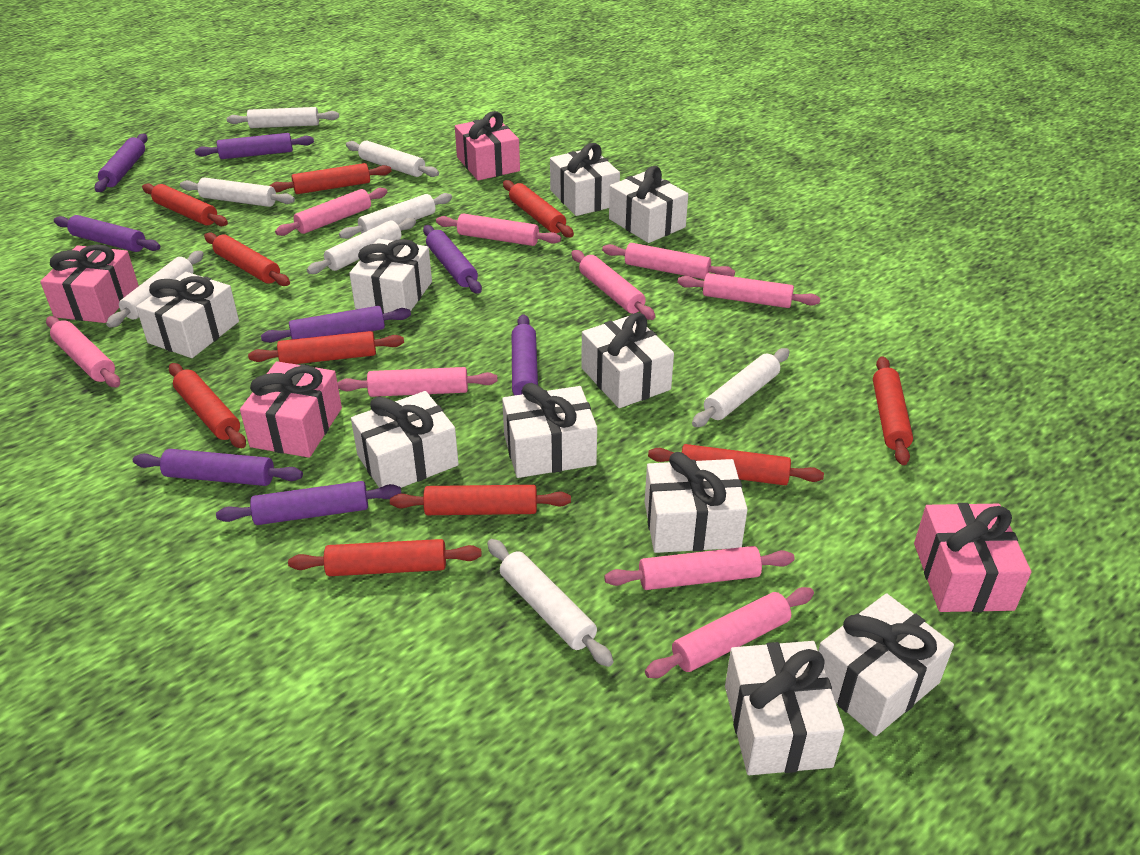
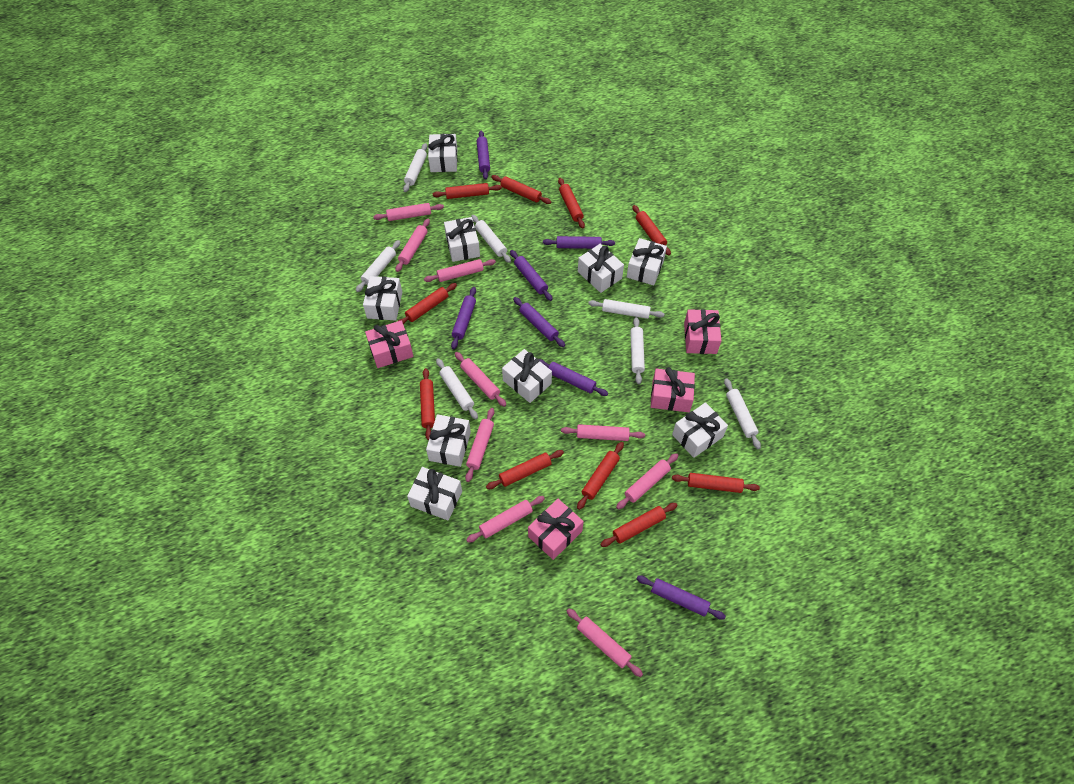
purple rolling pin: [54,215,161,252] [95,134,148,192] [133,449,303,486] [195,133,314,159] [216,481,401,525] [261,306,411,343] [423,225,482,294] [512,314,538,395] = 8 -> [451,287,476,349] [477,131,490,180] [510,250,553,301] [513,297,565,347] [539,359,608,396] [543,236,615,249] [636,575,726,620] = 7
white gift: [136,272,239,358] [349,239,432,314] [351,391,459,488] [502,383,597,478] [550,143,620,216] [581,313,674,408] [609,166,688,243] [645,452,748,553] [725,641,845,775] [818,593,954,736] = 10 -> [363,276,402,321] [407,467,462,520] [426,414,471,467] [428,134,458,172] [444,217,480,262] [502,349,552,403] [578,244,624,293] [627,238,667,285] [672,402,728,458] = 9
white rolling pin: [106,251,203,328] [180,177,295,207] [227,107,339,128] [307,218,416,274] [339,193,452,239] [346,141,439,177] [487,539,614,667] [692,348,790,427] = 8 -> [356,240,400,292] [403,143,427,192] [436,358,478,419] [471,215,511,263] [588,299,664,319] [630,317,645,384] [724,378,761,449] = 7

